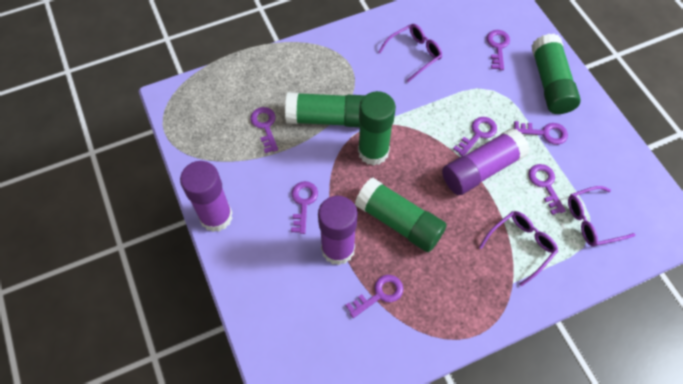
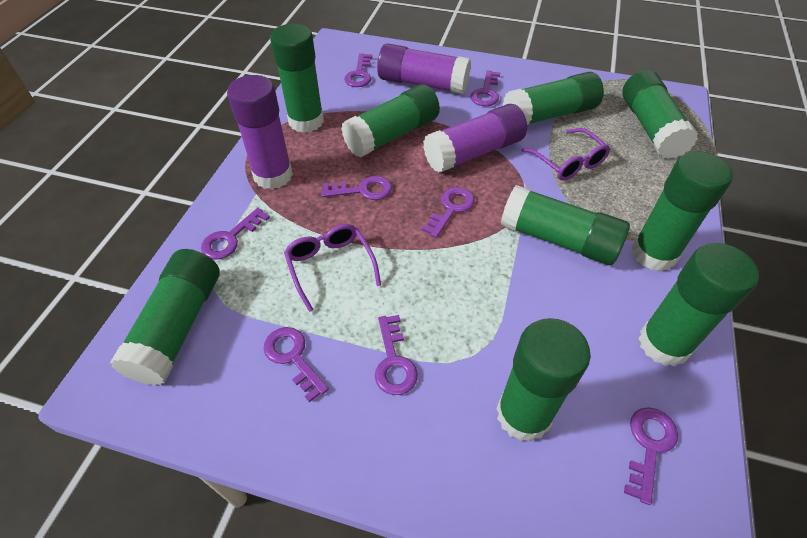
green glue stick: [285,92,365,127] [355,178,447,252] [358,91,396,166] [531,34,581,114] = 4 -> [110,249,220,385] [270,24,324,133] [341,84,440,158] [497,318,591,442] [501,185,630,265] [503,72,604,125] [622,70,698,159] [631,151,733,272] [638,243,759,367] = 9
purple glasses: [379,24,442,82] [479,211,558,286] [568,186,635,247] = 3 -> [284,224,381,312] [521,128,610,181] = 2
purple key: [250,107,278,153] [291,181,318,234] [345,275,403,318] [453,117,497,156] [487,30,510,70] [514,121,568,145] [528,164,566,215] = 7 -> [201,208,270,259] [264,327,329,402] [321,176,392,200] [344,53,373,87] [375,315,418,395] [421,187,475,238] [471,70,500,106] [624,407,678,505] = 8

